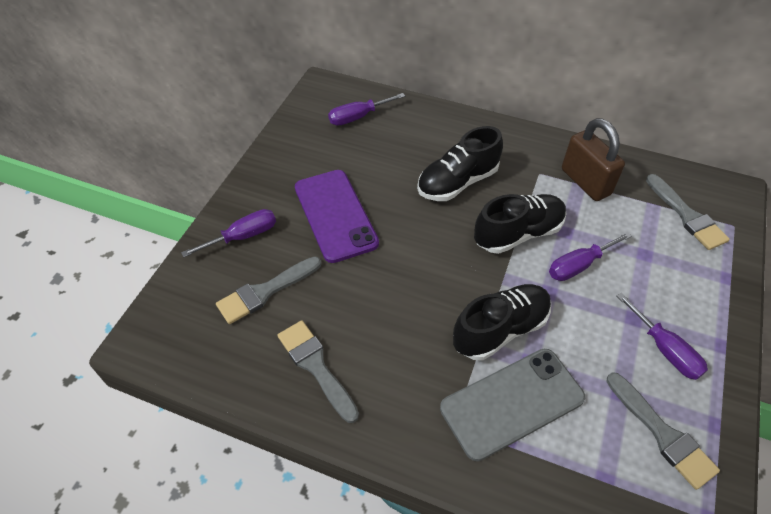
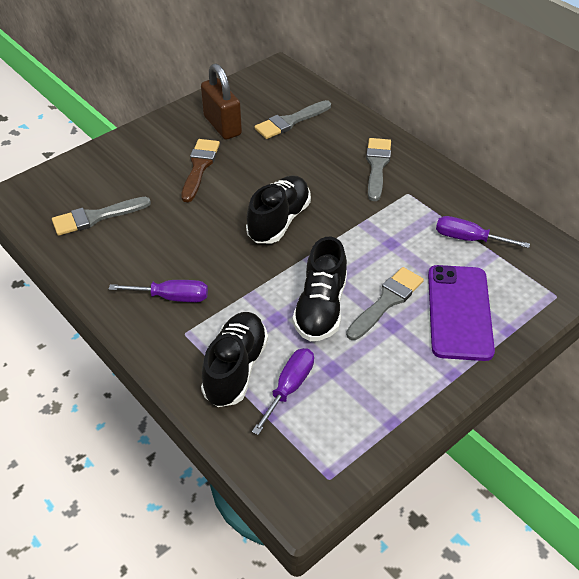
brown brush: none = 0 -> [181,139,220,202] = 1
grey phone: [440,349,585,461] = 1 -> none = 0
purple screwdriver: [181,209,276,257] [328,93,405,126] [549,232,632,281] [616,292,708,380] = 4 -> [109,280,208,302] [252,348,314,435] [436,216,530,248] = 3

